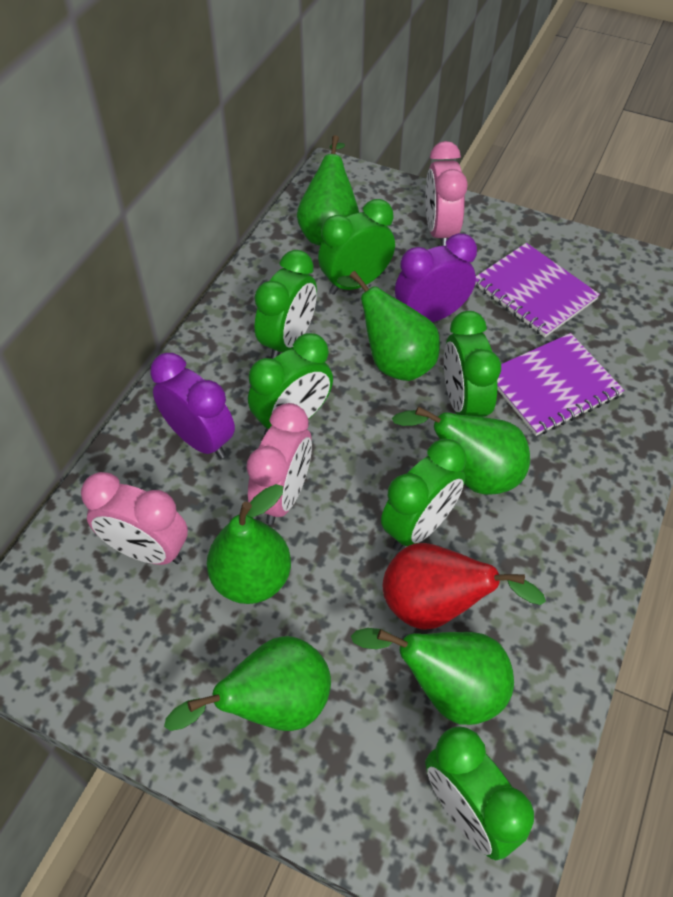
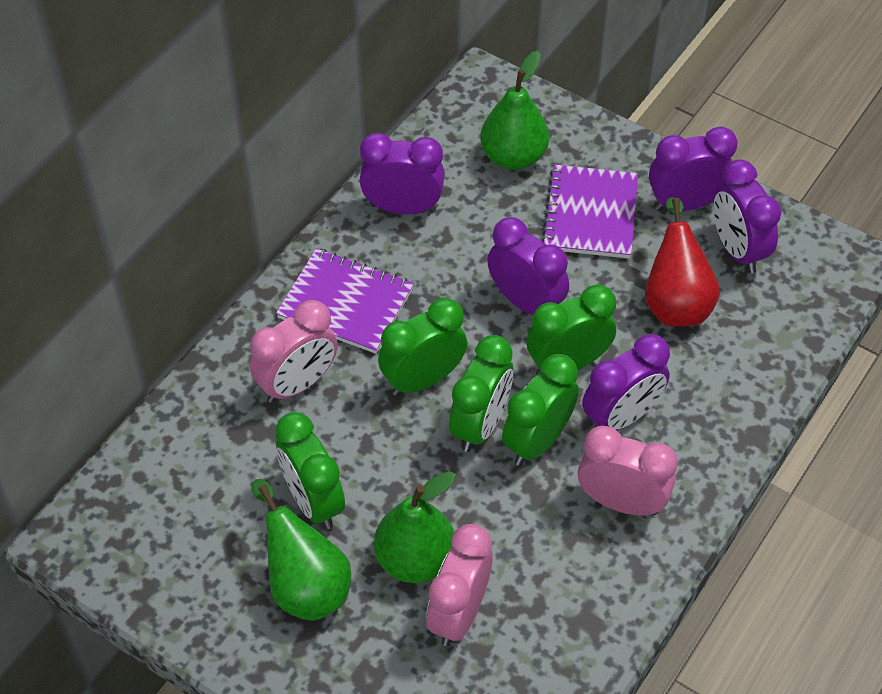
green clock: [248,333,333,435] [254,250,317,359] [318,199,395,295] [381,439,466,550] [425,726,534,860] [444,311,501,417] = 6 -> [275,412,345,529] [378,298,467,396] [449,335,513,452] [502,354,579,466] [526,284,616,375] = 5
green pear: [164,636,331,731] [207,484,291,604] [297,135,359,246] [337,271,440,381] [351,628,514,725] [392,407,530,495] = 6 -> [251,479,351,621] [374,471,456,583] [480,51,549,170] = 3
purple clock: [150,353,235,459] [395,233,477,322] = 2 -> [360,133,445,214] [487,217,569,315] [582,334,670,431] [649,127,738,211] [713,159,781,273] = 5

